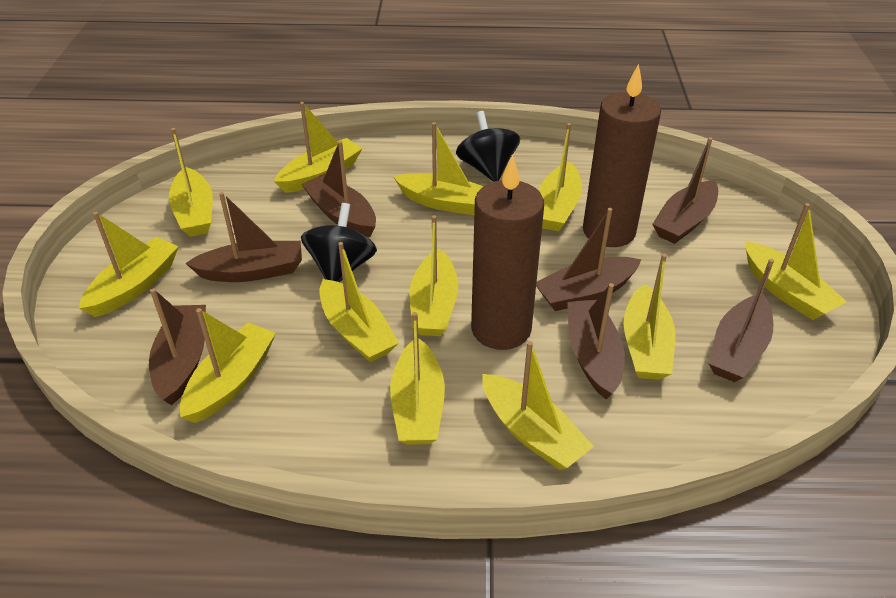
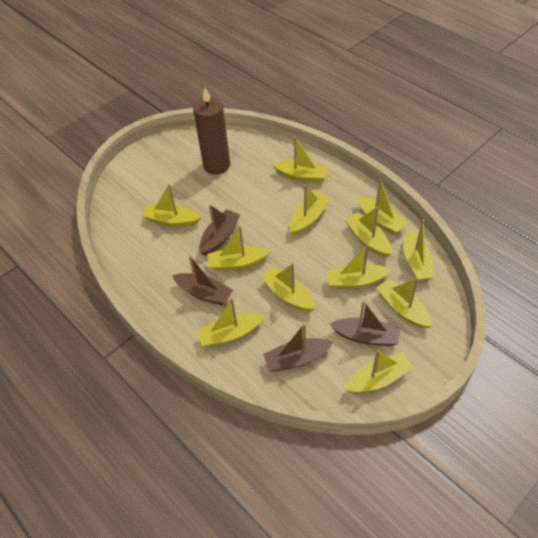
black spinning top: [301,203,377,282] [456,111,520,182] = 2 -> none = 0
brown boat: [149,289,206,405] [185,192,302,282] [301,141,376,237] [536,208,641,311] [567,283,625,399] [652,137,718,244] [709,259,774,382] = 7 -> [172,256,233,305] [199,204,240,256] [263,323,333,371] [330,301,400,346] = 4
brown candle: [471,154,544,350] [583,64,661,247] = 2 -> [193,88,230,174] = 1

